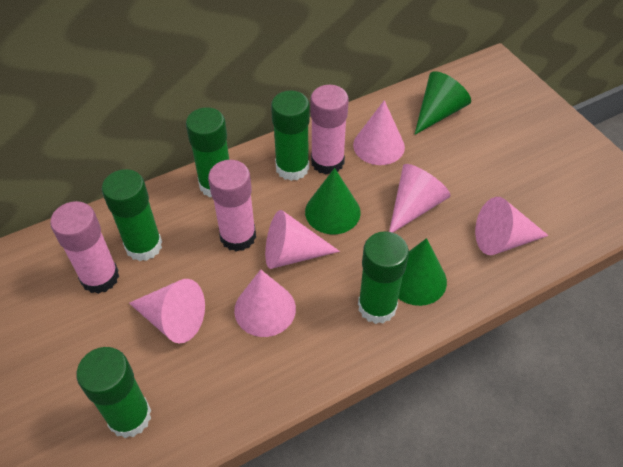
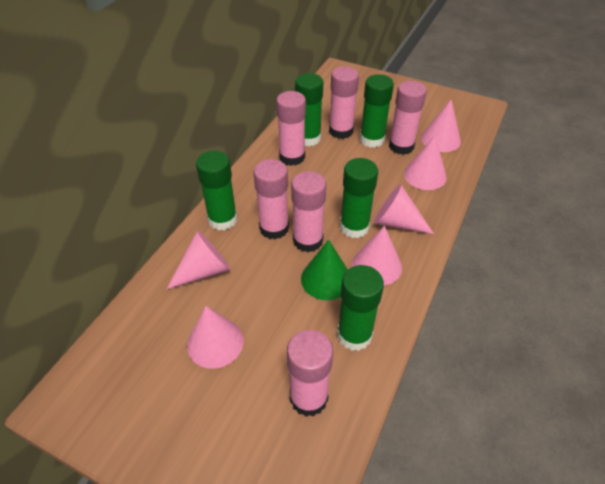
green cone: [305,168,361,234] [398,238,447,306] [414,71,471,135] = 3 -> [301,240,348,300] = 1
pink glue stick: [50,201,119,294] [208,160,256,252] [310,85,349,175] = 3 -> [254,159,289,239] [276,91,306,166] [287,330,333,417] [291,171,326,252] [329,66,359,139] [389,81,427,155] = 6

